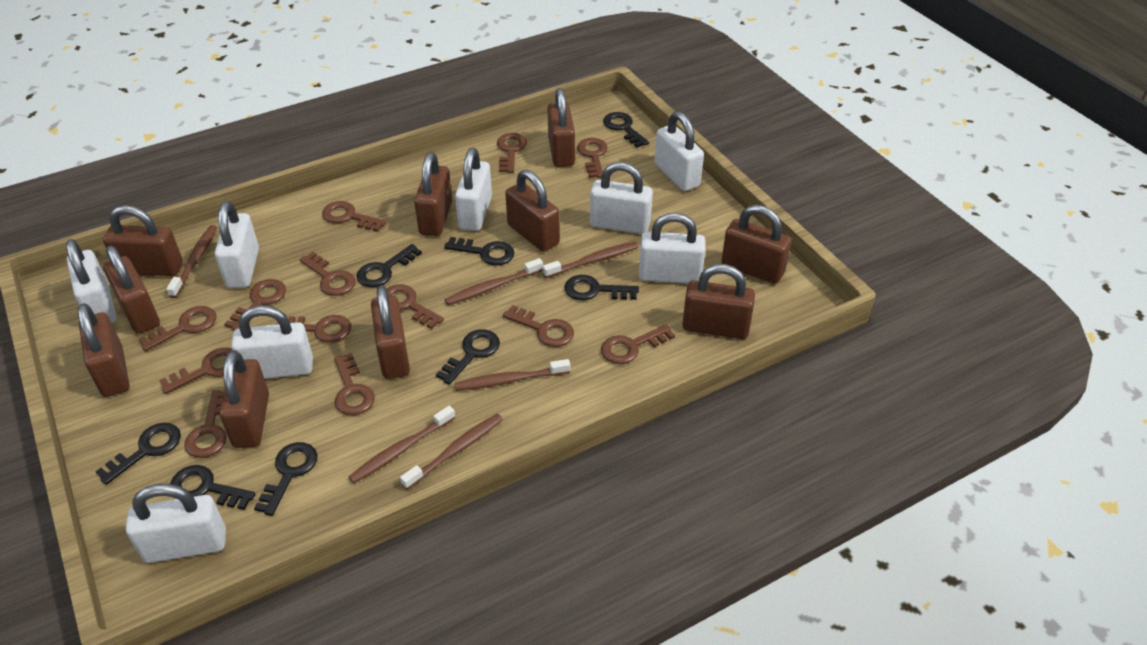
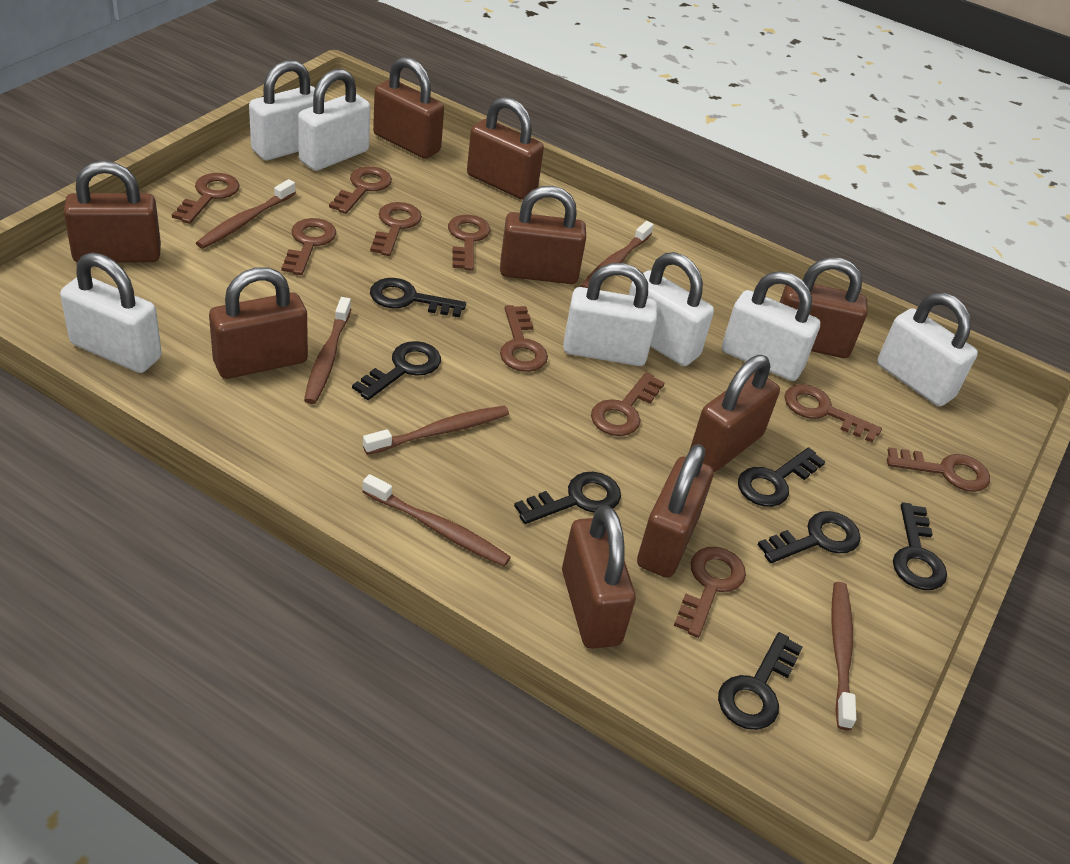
black key: [95,423,181,485] [170,465,255,510] [254,442,318,516] [356,244,422,287] [436,329,500,385] [444,237,514,266] [564,275,639,300] [603,112,649,148] = 8 -> [352,341,441,400] [370,278,466,318] [514,472,621,524] [718,632,803,730] [738,447,826,507] [758,511,861,563] [893,502,947,590] = 7
brown key: [138,306,216,351] [159,347,233,394] [184,390,227,458] [224,279,286,331] [275,315,351,343] [300,252,355,296] [322,201,387,232] [334,353,375,415] [387,284,444,329] [497,133,527,173] [503,305,574,347] [577,138,608,178] [601,324,675,364] = 13 -> [172,173,239,224] [281,218,336,275] [329,166,392,214] [370,202,422,256] [448,215,490,271] [500,305,548,372] [591,372,665,436] [674,547,746,638] [784,384,882,443] [887,447,990,492] = 10
brown padlock: [78,303,129,397] [103,205,183,276] [103,246,160,334] [219,351,269,448] [371,286,410,379] [414,152,452,236] [505,170,560,252] [547,88,575,167] [682,264,755,339] [721,205,792,284] = 10 -> [64,161,161,262] [209,267,308,379] [373,57,444,159] [467,97,544,200] [500,186,586,284] [562,505,636,649] [637,444,713,578] [690,355,780,472] [780,257,868,358] = 9
white padlock: [66,239,116,323] [126,484,226,563] [215,201,259,288] [231,306,313,379] [455,148,492,231] [590,162,653,234] [639,213,705,284] [655,111,704,191] = 8 -> [60,252,162,373] [249,60,325,160] [298,69,370,171] [563,263,658,366] [629,252,714,366] [722,271,820,381] [877,293,978,406] = 7

